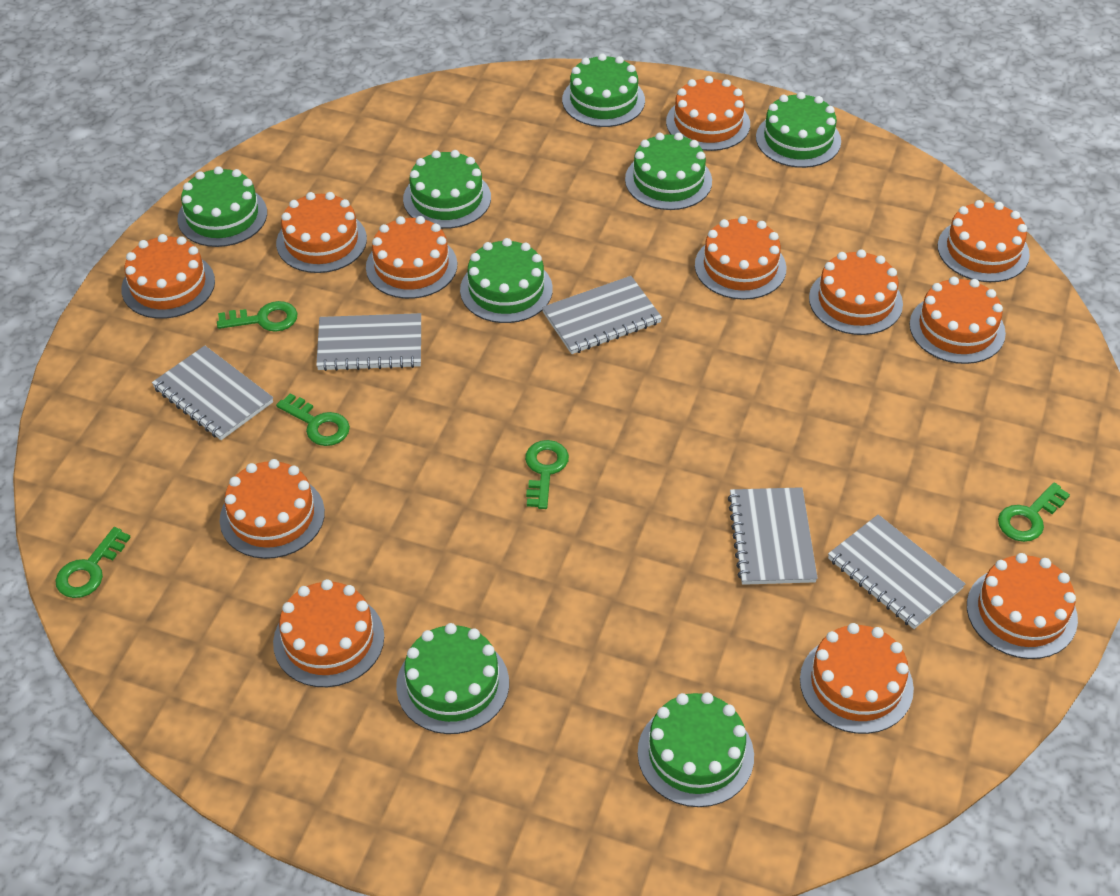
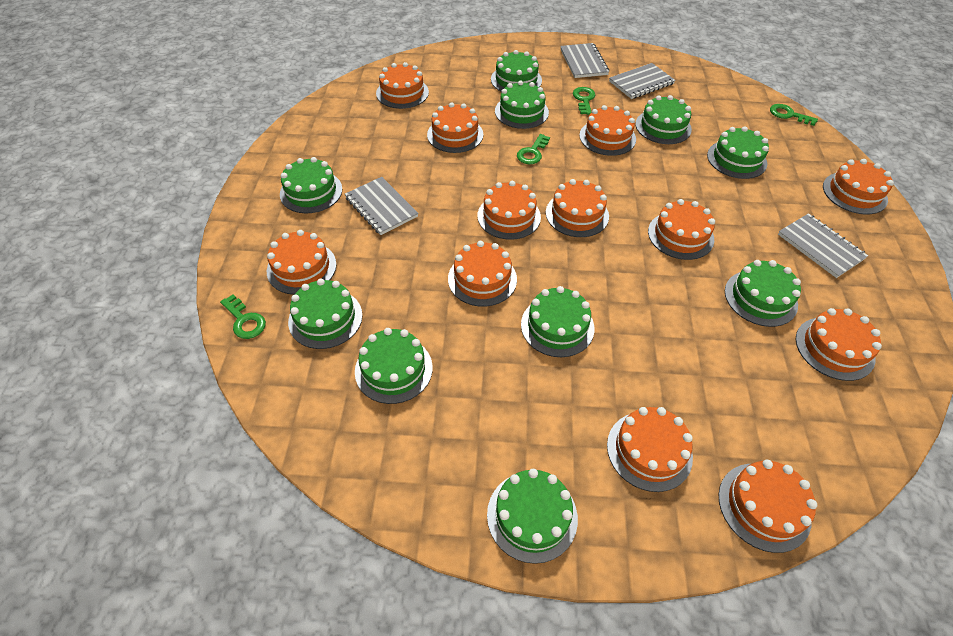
green cake: [178,166,267,247] [396,623,509,734] [403,150,491,229] [460,238,553,323] [562,53,645,127] [625,133,712,210] [637,692,754,807] [756,92,841,168] = 8 -> [280,157,342,213] [288,278,362,349] [355,328,433,404] [487,469,578,564] [491,50,542,91] [495,80,549,129] [521,286,595,357] [635,95,692,144] [707,126,769,179] [725,260,801,327] = 10
green key: [55,527,131,598] [217,301,298,332] [276,393,350,446] [525,440,569,509] [998,483,1070,542] = 5 -> [220,295,266,339] [517,134,550,164] [573,87,595,115] [770,104,818,126] = 4
grey notebook: [152,346,273,440] [316,313,421,371] [542,276,662,354] [728,487,818,585] [828,514,965,629] = 5 -> [345,177,418,235] [560,43,609,78] [609,63,676,99] [778,213,868,278] = 4

